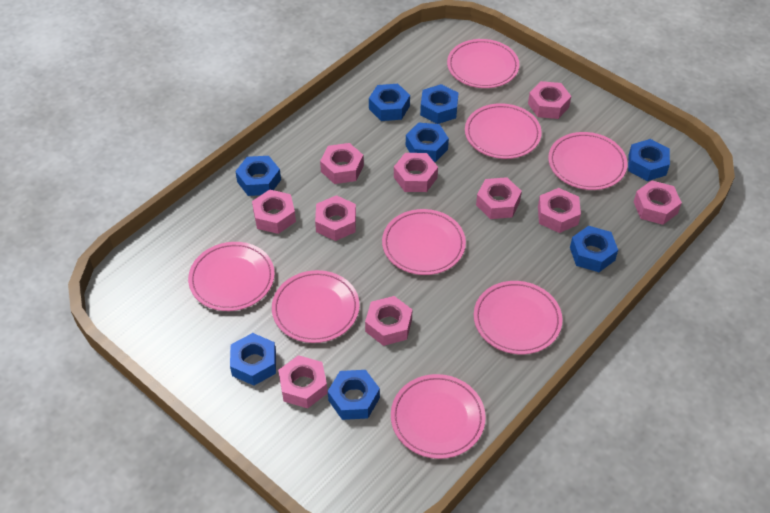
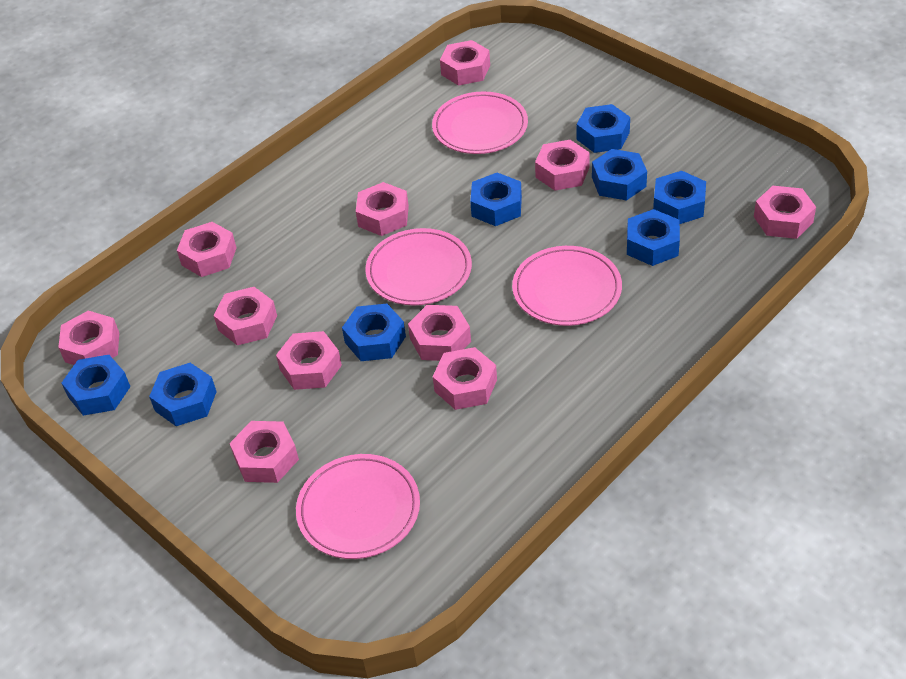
pink nut: [252,189,296,234] [278,355,328,408] [315,195,356,241] [320,143,364,184] [365,296,412,346] [394,153,438,192] [476,177,522,219] [528,81,571,119] [538,188,581,233] [634,180,682,225] = 10 -> [58,311,119,365] [177,222,237,277] [214,287,277,345] [229,421,299,483] [276,331,342,390] [356,182,409,236] [408,305,471,361] [433,347,497,410] [440,40,490,86] [535,140,590,191] [754,186,816,239] = 11
pink plate: [188,242,275,311] [272,270,360,343] [382,209,466,275] [391,374,486,459] [447,39,520,88] [465,103,542,159] [474,281,562,354] [548,132,628,190] = 8 -> [296,454,420,559] [365,228,472,305] [432,92,528,154] [512,246,622,326] = 4

